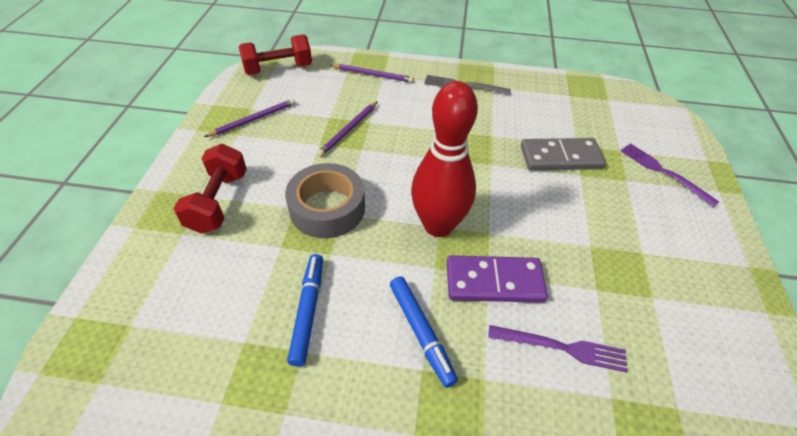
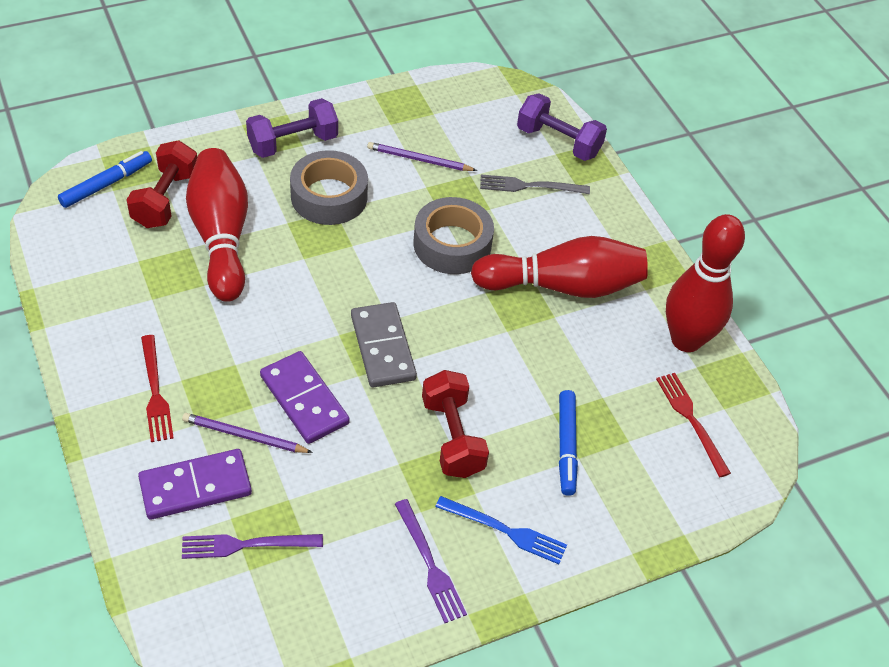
blue fork: none = 0 -> [435,496,567,564] = 1
grey tape: [285,163,365,238] = 1 -> [290,150,368,225] [414,197,494,274] = 2
purple domino: [447,255,548,303] = 1 -> [138,449,252,520] [260,351,350,444] = 2
purple dumbbell: none = 0 -> [246,98,338,158] [517,93,607,161] = 2
purple pencil: [204,99,295,137] [317,101,378,157] [330,64,414,83] = 3 -> [182,413,313,453] [367,142,477,171] = 2
red bowling pin: [411,81,478,237] = 1 -> [186,148,248,302] [471,236,648,298] [666,214,745,352] = 3
red fork: none = 0 -> [141,335,174,442] [656,373,731,477] = 2

